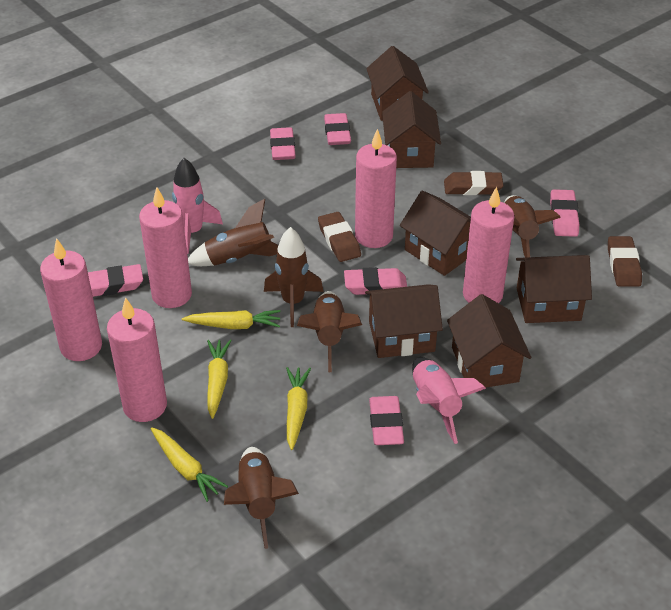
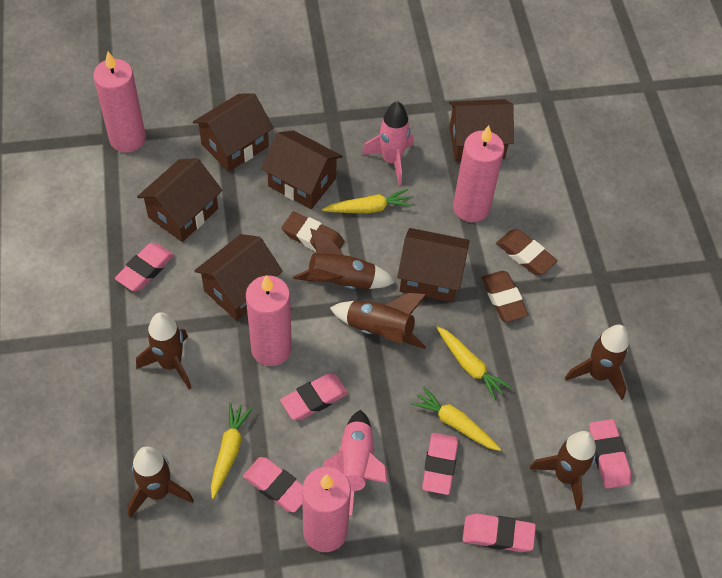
brown rocket: [188,199,278,266] [224,447,299,549] [264,227,323,327] [297,291,362,372] [504,195,561,258] = 5 -> [127,447,194,518] [136,312,191,390] [293,228,396,289] [330,293,427,349] [530,431,596,510] [565,325,629,400] = 6
pink candle: [40,238,102,361] [107,297,167,422] [139,187,192,308] [355,129,397,248] [463,186,514,303] = 5 -> [93,52,146,152] [246,275,292,366] [302,467,351,552] [453,125,504,222] = 4

